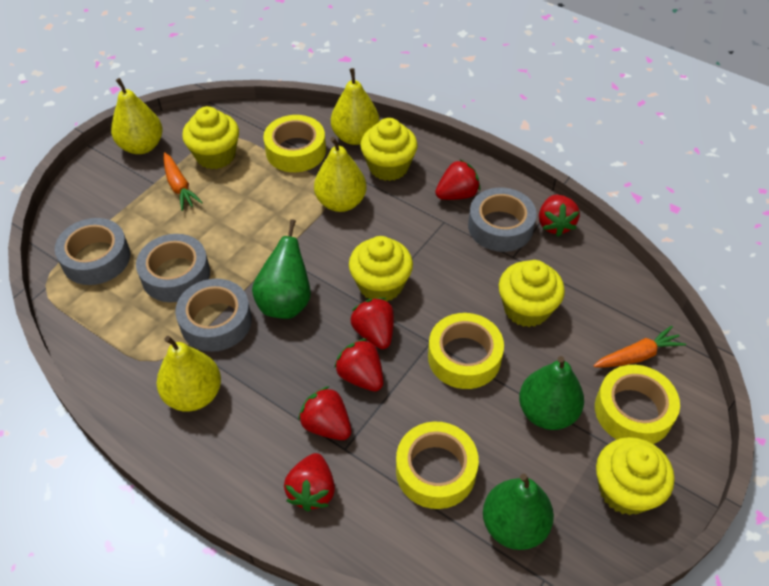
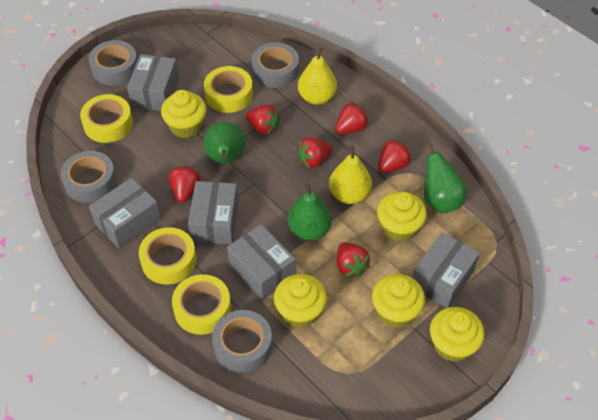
grey box: none = 0 -> [89,178,161,249] [127,54,179,111] [188,181,238,244] [227,224,296,300] [412,232,480,308] = 5
orange carrot: [163,152,203,211] [593,326,686,368] = 2 -> none = 0
yellow pear: [111,78,163,154] [157,336,221,412] [314,137,367,212] [331,68,380,145] = 4 -> [298,48,337,105] [329,146,372,204] = 2

